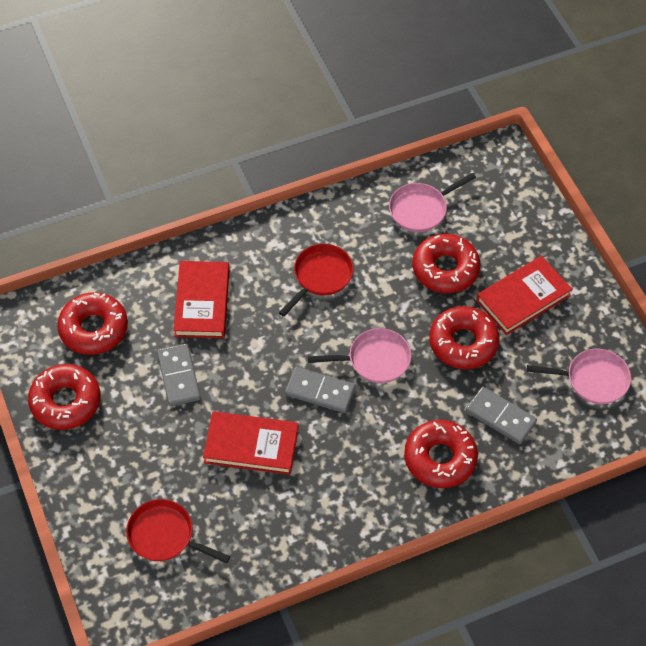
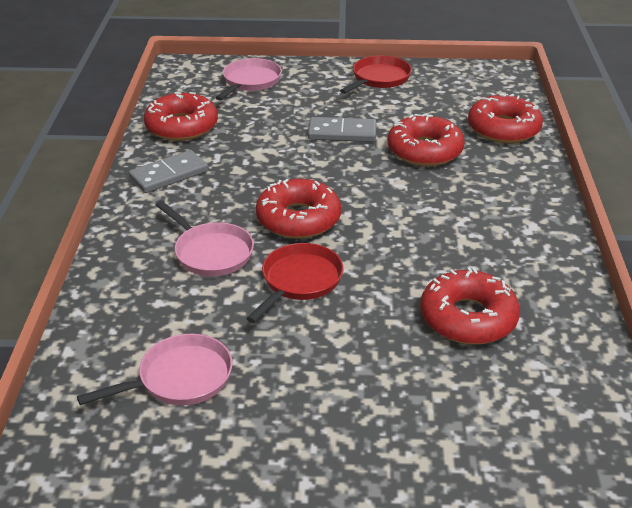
grey domino: [157,344,201,406] [285,367,355,413] [466,387,537,444] = 3 -> [129,150,208,193] [308,117,376,142] = 2
red book: [173,261,230,338] [203,411,298,475] [476,256,572,335] = 3 -> none = 0

